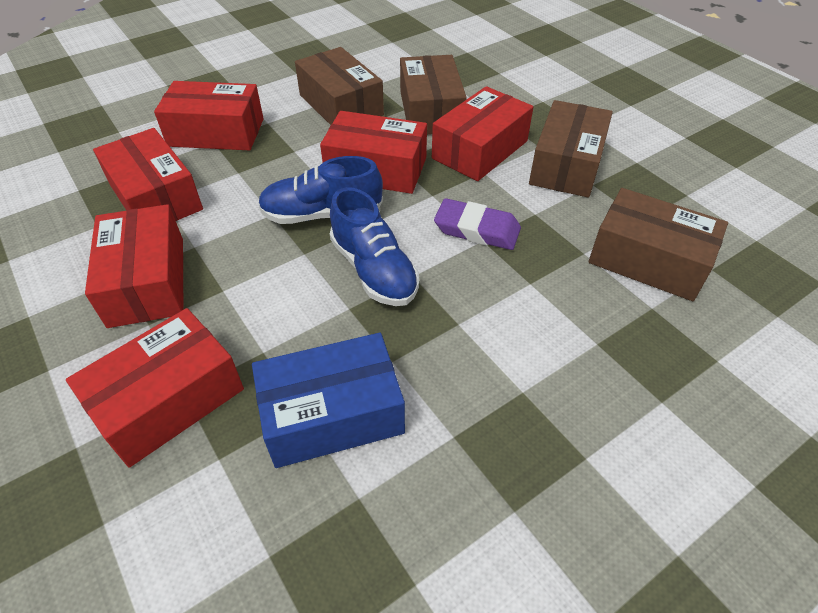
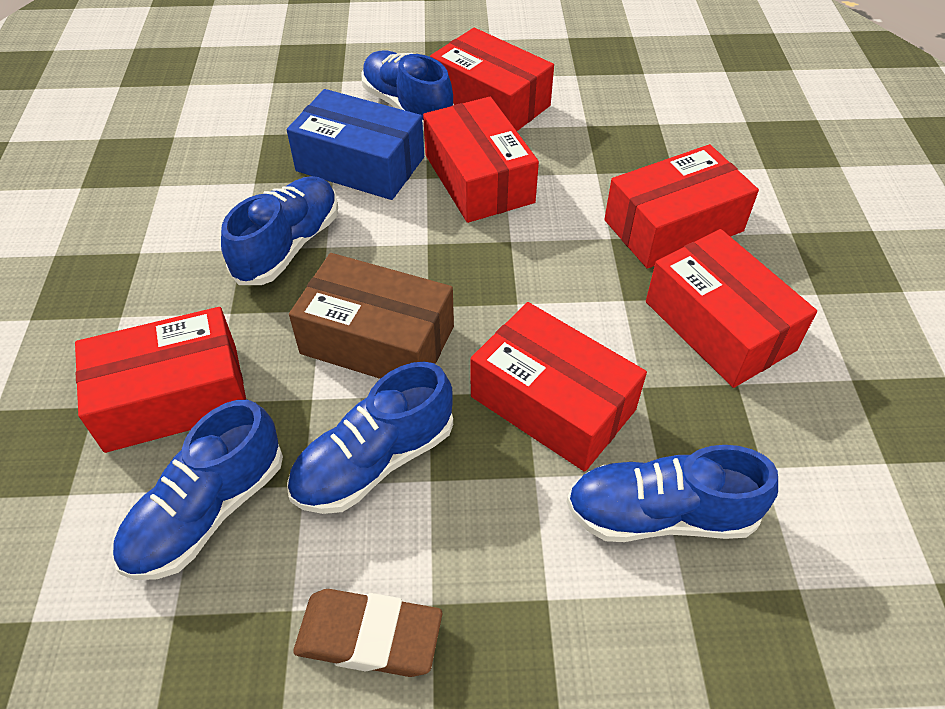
blue shoe: [258,156,383,224] [330,187,419,306] = 2 -> [113,400,283,580] [221,176,338,285] [287,362,453,514] [361,51,454,129] [567,445,778,542] = 5
brown box: [295,47,384,125] [400,55,467,135] [529,100,613,198] [589,188,728,301] = 4 -> [289,253,454,379] = 1
brown eraser: none = 0 -> [293,589,442,677] = 1
purple eraser: [434,198,521,250] = 1 -> none = 0

